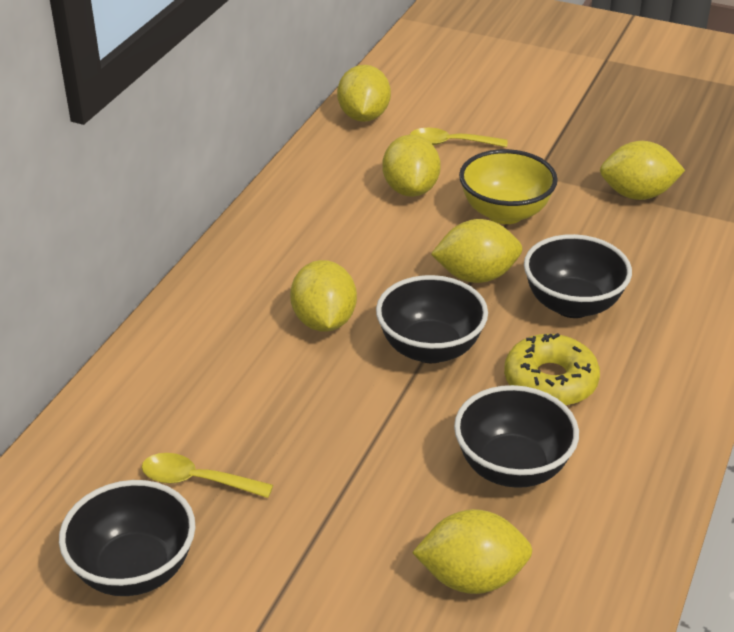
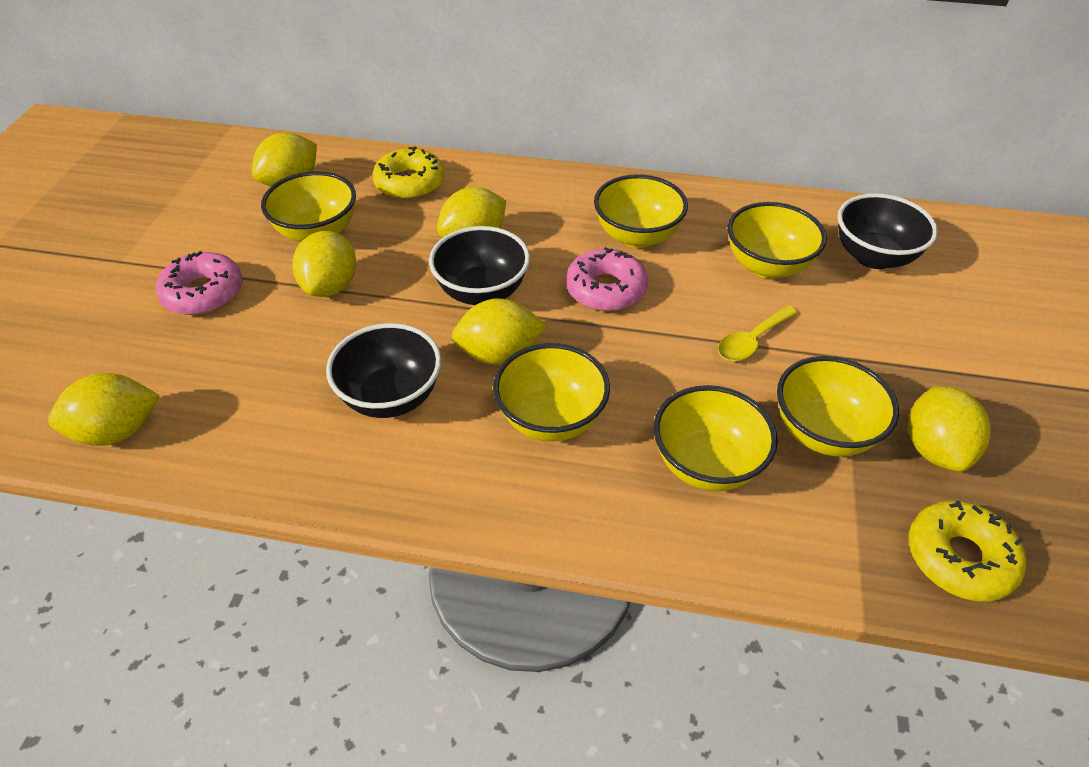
black bowl: [59,480,195,596] [376,275,488,363] [454,385,579,488] [524,234,632,318] = 4 -> [326,323,441,418] [429,226,530,305] [837,193,938,269] = 3
pink donut: none = 0 -> [156,251,243,315] [566,247,648,311] = 2
yellow bowl: [459,149,558,224] = 1 -> [261,171,356,242] [493,343,610,442] [594,174,688,248] [654,385,778,491] [728,202,827,279] [777,356,899,457] = 6
yellow donut: [504,333,600,406] = 1 -> [372,146,445,200] [909,500,1026,602] = 2
yellow spoon: [142,453,273,498] [410,128,507,147] = 2 -> [718,305,798,361] = 1

